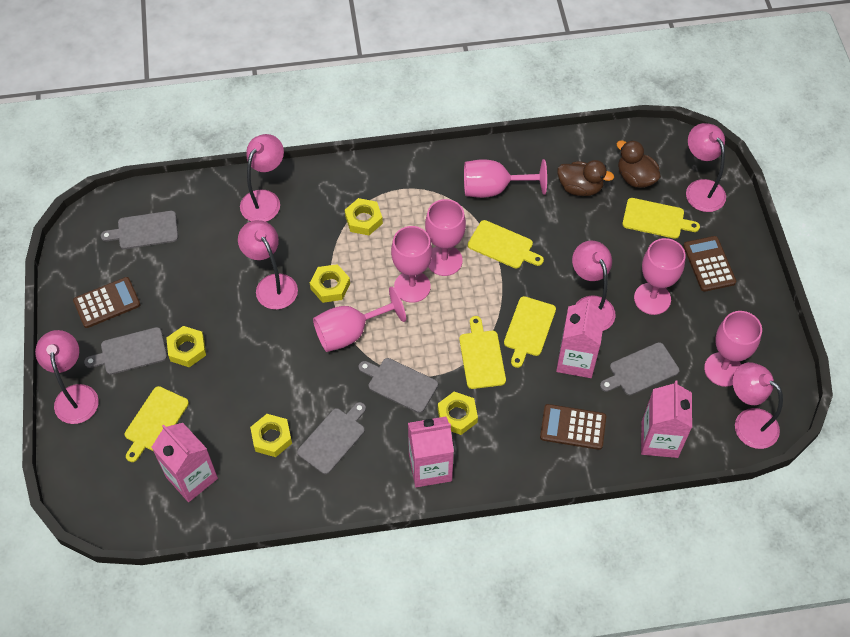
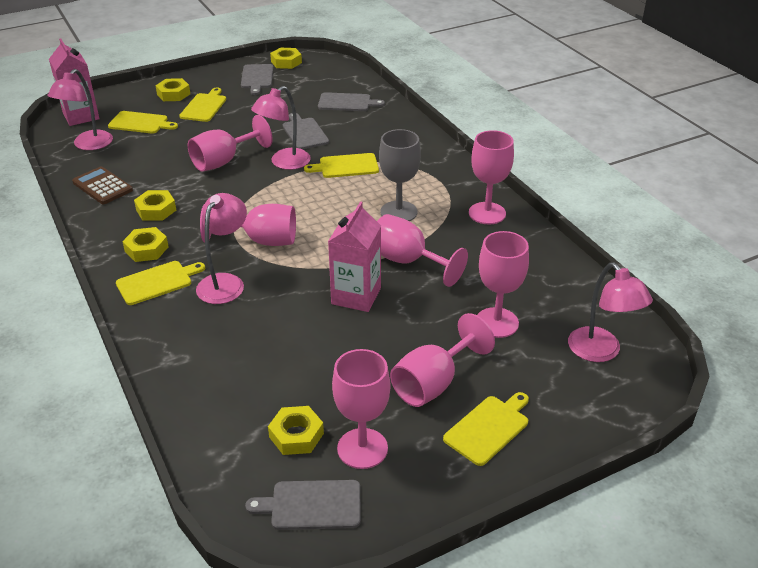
brown calculator: [73,277,141,328] [540,404,606,450] [683,236,736,292] = 3 -> [72,166,133,204] = 1
brown duck: [557,160,614,196] [616,140,661,188] = 2 -> none = 0
grey cutting board: [84,327,167,375] [101,211,178,249] [297,402,366,474] [359,358,438,413] [600,342,680,395] = 5 -> [241,64,274,95] [245,480,361,530] [283,113,329,149] [318,92,385,111] = 4
grey goblet: none = 0 -> [379,129,421,221] = 1
pink carton: [151,423,218,502] [408,417,454,487] [556,298,605,378] [641,380,692,458] = 4 -> [49,38,100,126] [328,201,381,312] = 2
pink goblet: [313,286,406,352] [391,226,432,303] [425,199,466,276] [464,159,547,198] [634,238,686,315] [704,311,762,387] = 6 -> [188,115,273,172] [200,204,296,246] [332,349,390,469] [377,214,468,287] [390,313,495,407] [469,130,514,224] [477,231,529,338] = 7
pink lamp: [35,330,99,424] [238,220,298,310] [240,134,284,222] [572,241,615,331] [686,123,726,212] [733,362,783,449] = 6 -> [48,69,113,150] [196,193,247,304] [251,86,311,170] [568,262,653,362] = 4

